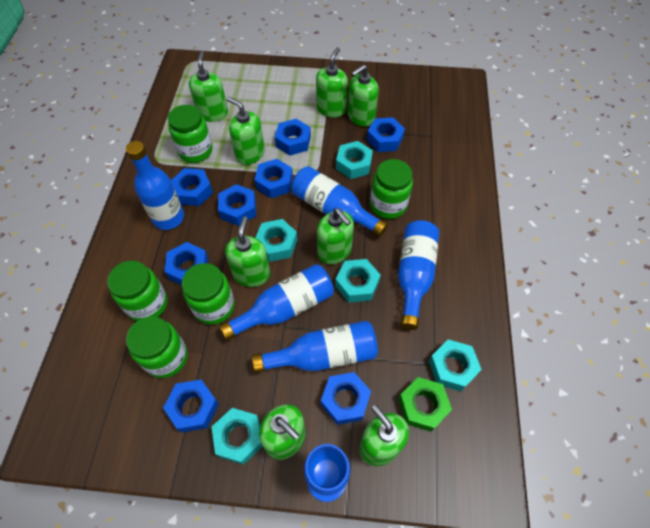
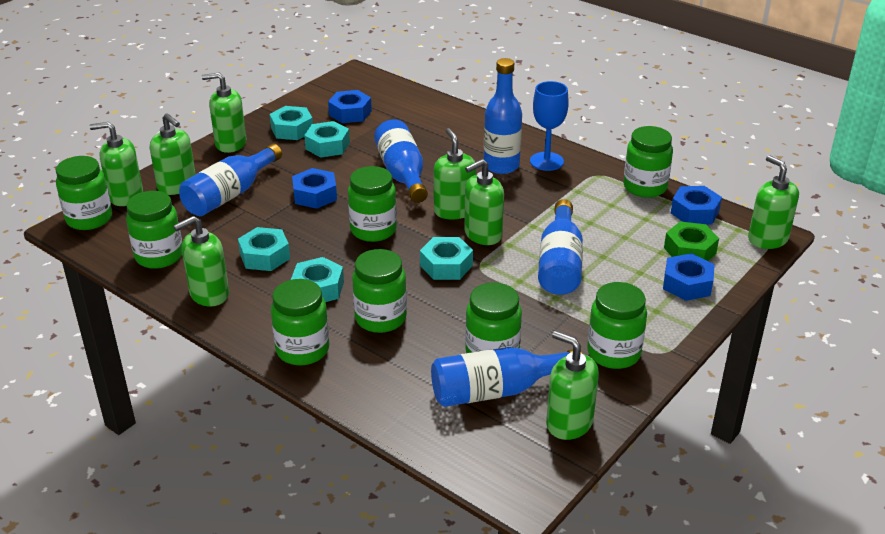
blue nut: [163,380,219,433] [164,242,208,285] [171,168,213,206] [218,184,256,226] [254,159,293,198] [275,119,311,155] [321,372,371,425] [367,117,405,152] = 8 -> [292,168,337,209] [328,90,372,123] [663,253,715,301] [671,186,722,225] = 4
green jar: [107,261,167,321] [126,316,188,378] [168,105,213,163] [182,263,235,325] [370,159,413,219] = 5 -> [56,156,112,230] [126,191,182,269] [271,279,329,365] [348,166,397,242] [352,249,407,333] [465,282,522,353] [587,282,647,369] [623,126,673,198] = 8

